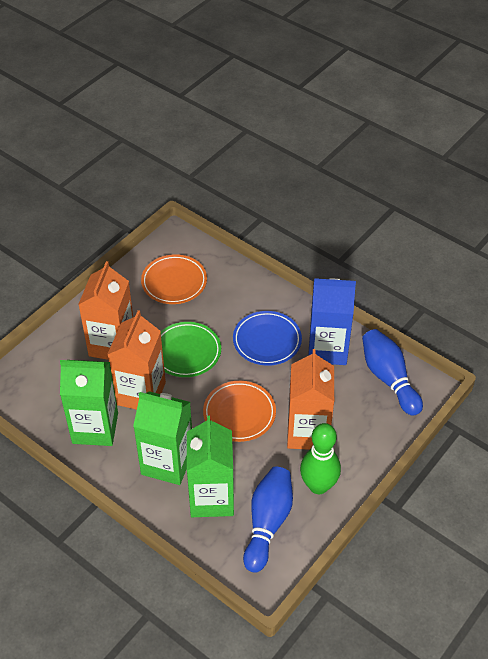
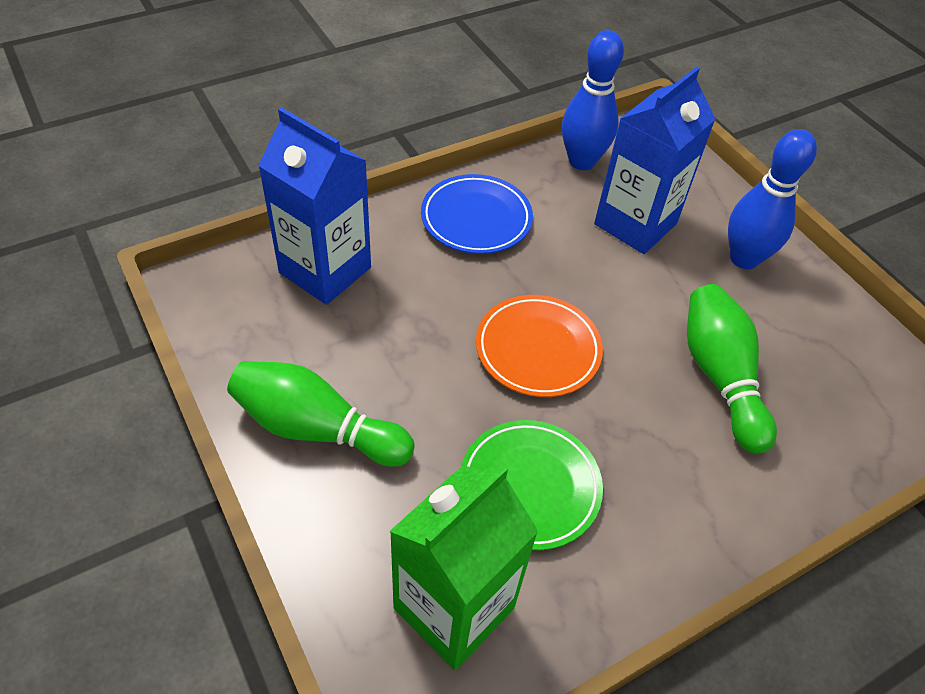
blue carton: [308,278,356,365] = 1 -> [258,107,371,305] [594,67,716,254] = 2
green bowling pin: [300,423,341,494] = 1 -> [227,361,415,467] [687,284,777,454] = 2
green carton: [60,360,118,446] [133,391,192,485] [187,416,234,517] = 3 -> [389,465,539,670] = 1
orange carton: [78,261,133,360] [107,310,166,410] [287,349,334,450] = 3 -> none = 0
orange plate: [141,254,207,304] [203,381,276,442] = 2 -> [476,295,603,397] = 1

